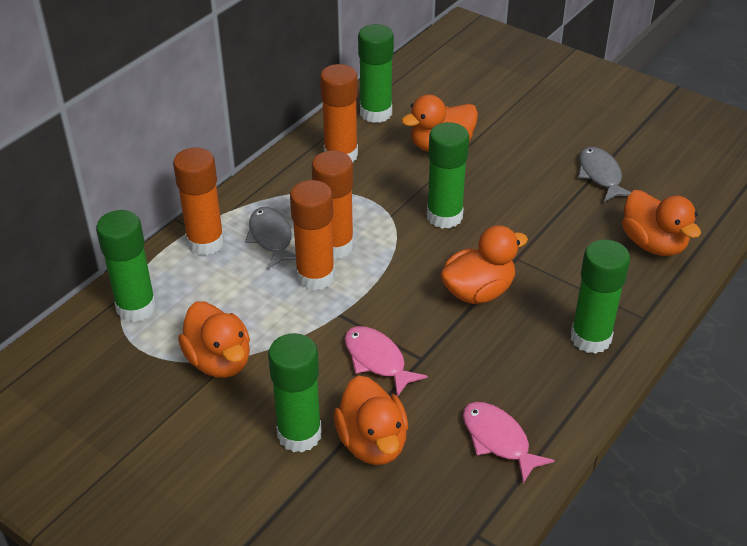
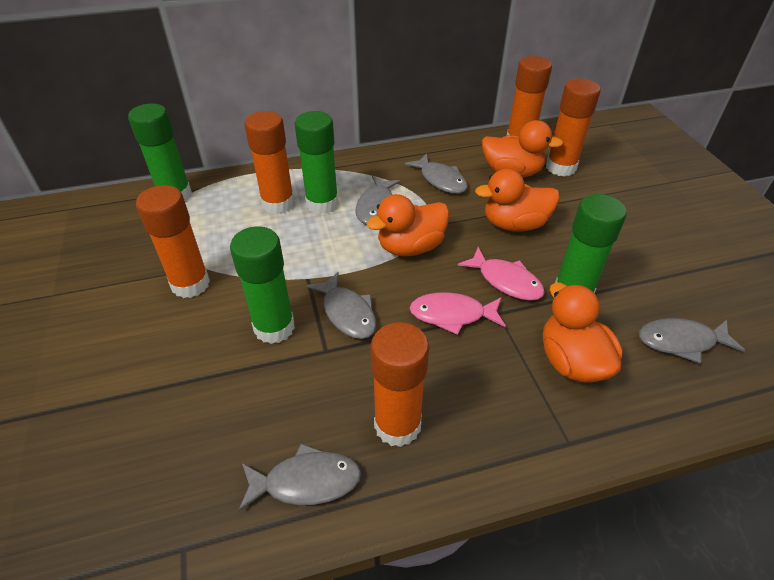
green glue stick: [96,210,156,322] [268,333,322,453] [358,24,394,123] [427,122,469,229] [571,239,630,354] = 5 -> [128,103,192,201] [230,226,295,344] [294,111,339,214] [555,194,627,293] = 4
grey fish: [245,207,296,268] [578,147,631,202] = 2 -> [239,443,361,511] [307,272,376,339] [356,176,401,225] [405,153,468,194] [639,318,745,364] = 5
orange duck: [178,301,250,378] [334,376,408,465] [401,95,478,152] [440,225,528,304] [622,190,701,256] = 5 -> [366,194,449,256] [475,169,559,232] [482,120,564,177] [543,283,623,383] = 4
orange glue stick: [173,147,224,255] [290,180,335,290] [312,151,354,259] [320,64,358,162] = 4 -> [136,185,210,298] [244,111,295,214] [370,322,429,447] [507,56,552,136] [546,78,601,177] = 5

